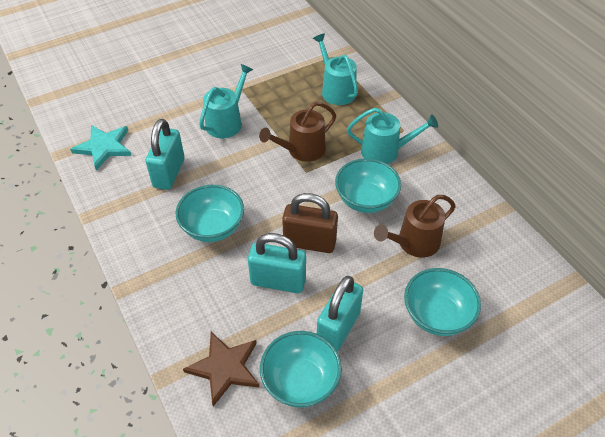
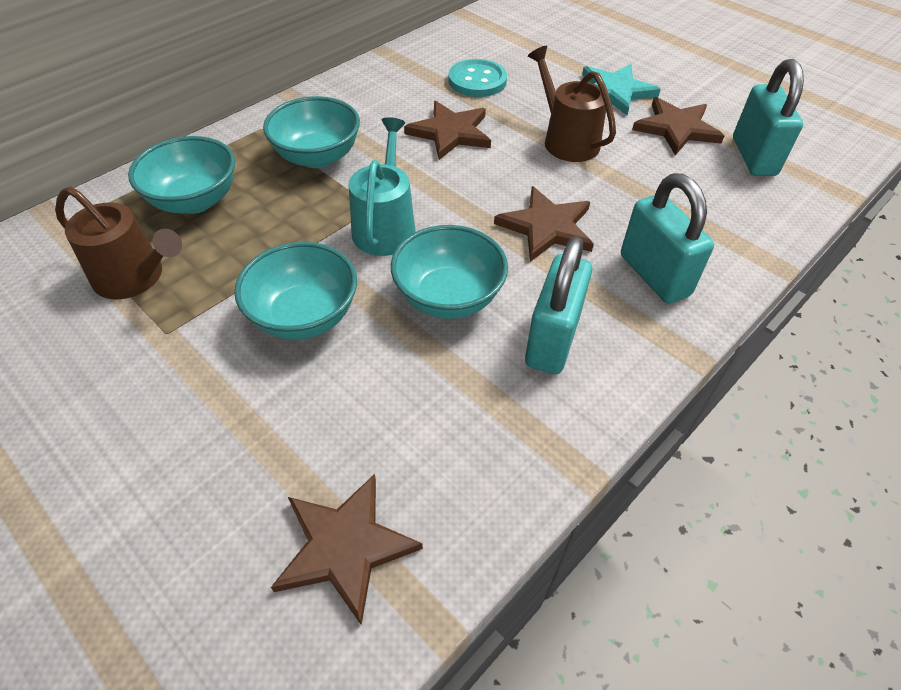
brown padlock: [282,193,338,253] = 1 -> none = 0
brown star: [183,332,260,407] = 1 -> [271,474,423,625] [404,101,491,160] [494,186,594,262] [632,97,724,155] = 4
turquoise button: none = 0 -> [448,59,507,97] = 1
turquoise watering can: [199,64,253,138] [313,33,358,105] [347,108,438,164] = 3 -> [349,117,416,256] = 1

